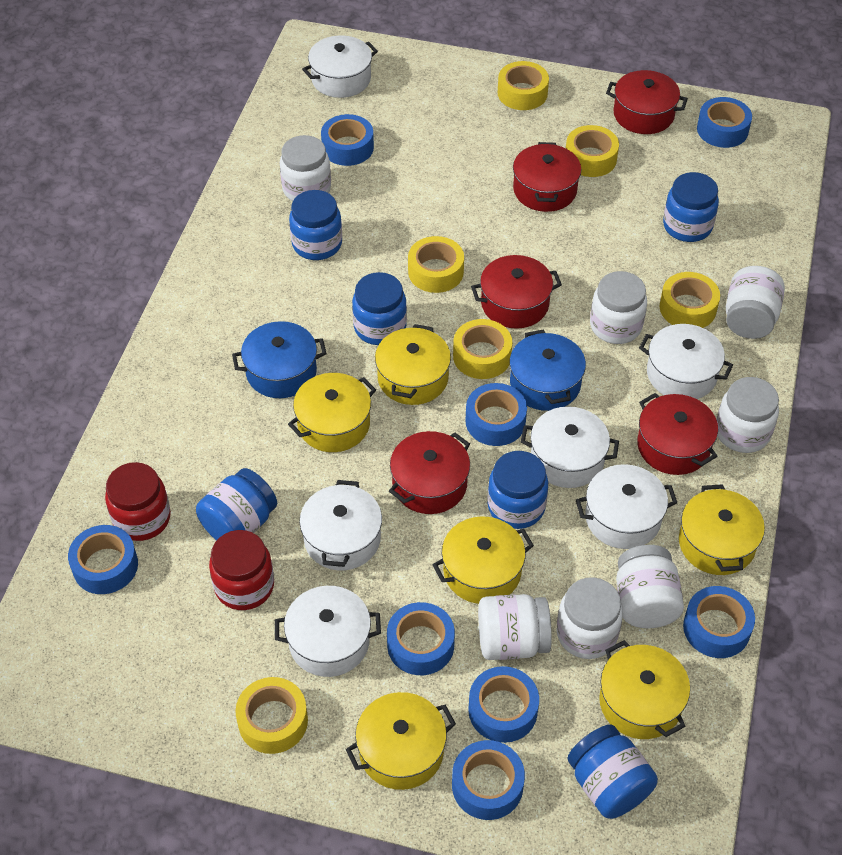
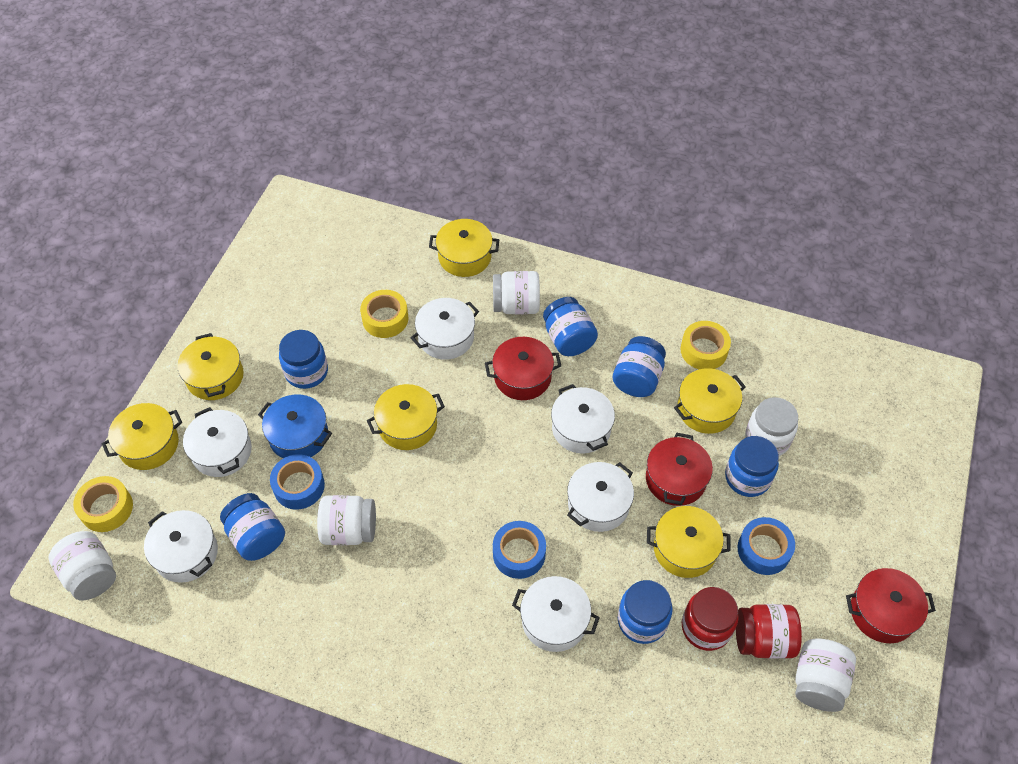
blue pot: [232,321,327,398] [509,330,586,411] = 2 -> [258,394,332,458] = 1
blue tape: [68,525,138,594] [321,114,374,166] [387,602,455,675] [452,740,525,820] [465,383,527,446] [468,666,539,743] [683,586,755,658] [697,97,752,148] = 8 -> [270,454,325,510] [493,521,546,579] [738,517,795,575] = 3
red pot: [389,431,470,514] [471,255,562,329] [513,142,581,212] [606,70,688,134] [637,393,718,475] = 5 -> [485,337,561,400] [646,433,713,506] [846,568,936,643] = 3
white jar: [280,135,331,201] [478,594,552,660] [557,577,623,659] [590,271,647,344] [616,545,684,628] [717,377,779,453] [726,266,785,339] = 7 -> [49,531,116,600] [317,495,376,545] [493,271,540,315] [745,397,798,456] [795,638,856,712] = 5
yellow tape: [235,677,308,754] [408,236,464,293] [453,319,512,379] [498,61,549,110] [566,125,619,177] [660,272,720,328] = 6 -> [73,476,133,532] [360,290,408,338] [680,321,731,369] = 3

